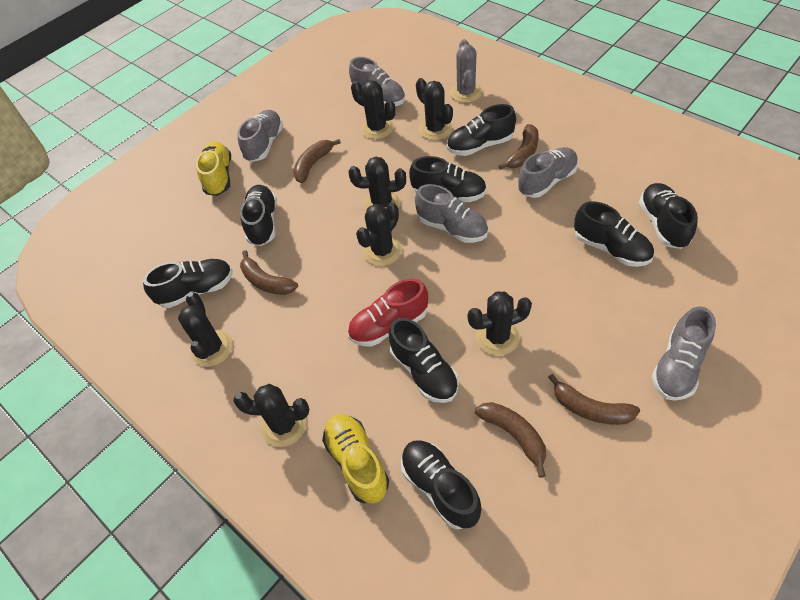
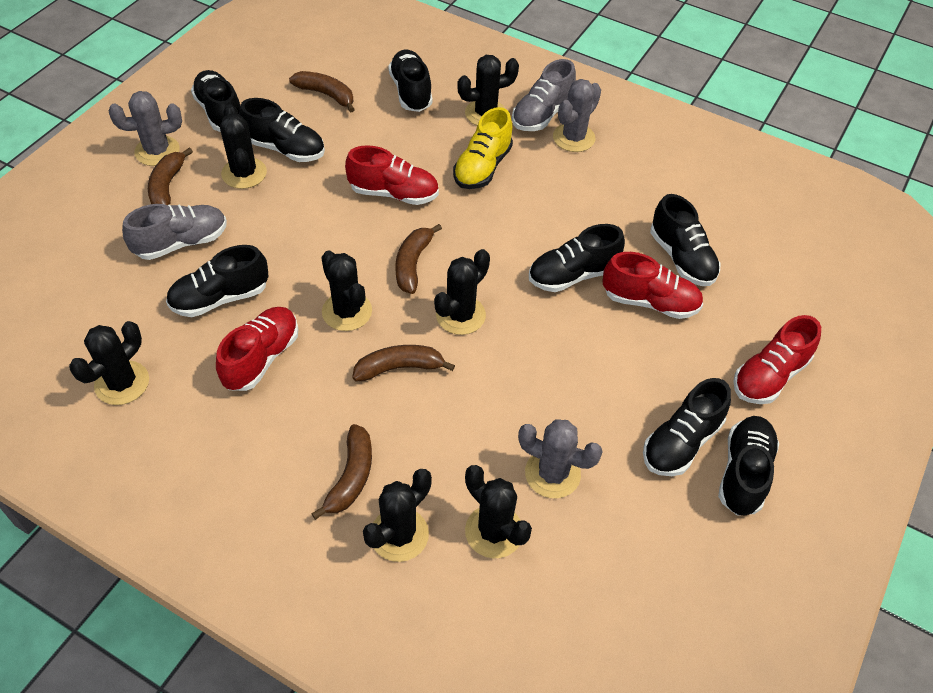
grey cactus: [450,39,482,103] = 1 -> [109,91,182,166] [518,419,603,498] [553,79,601,152] = 3
grey shoe: [237,110,283,162] [349,57,405,106] [415,184,488,243] [518,147,578,198] [652,306,716,401] = 5 -> [122,204,227,260] [512,59,576,131] = 2
red shoe: [348,279,428,347] = 1 -> [216,307,299,391] [345,145,439,205] [603,252,703,319] [733,315,821,404] = 4
yellow shoe: [196,141,231,196] [322,414,389,503] = 2 -> [453,107,513,189] = 1

